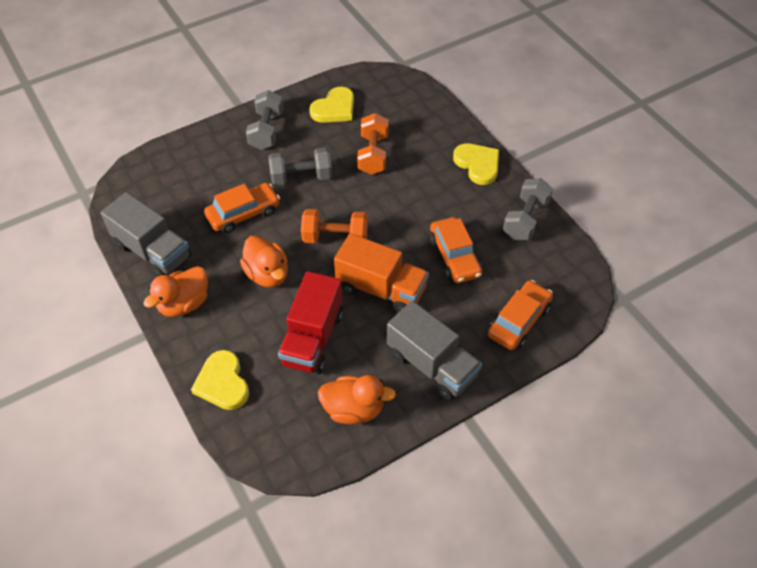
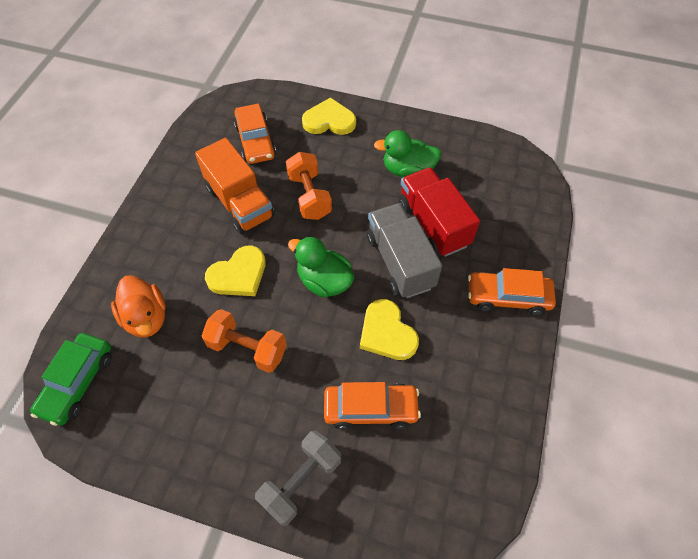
green car: none = 0 -> [30,333,112,426] = 1
green duck: none = 0 -> [288,236,355,298] [374,130,441,178] = 2
grey dumbbell: [246,90,284,150] [268,148,332,185] [503,178,553,240] = 3 -> [255,430,341,526] = 1
grey truck: [100,192,191,277] [387,301,482,401] = 2 -> [367,203,442,298] = 1
orange duck: [143,266,208,317] [240,235,288,287] [318,375,396,424] = 3 -> [111,275,166,338] = 1

